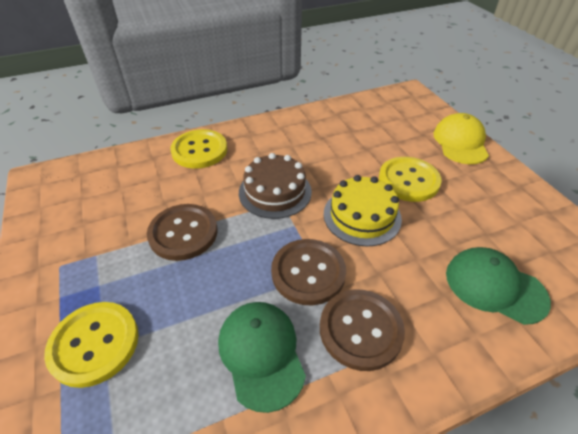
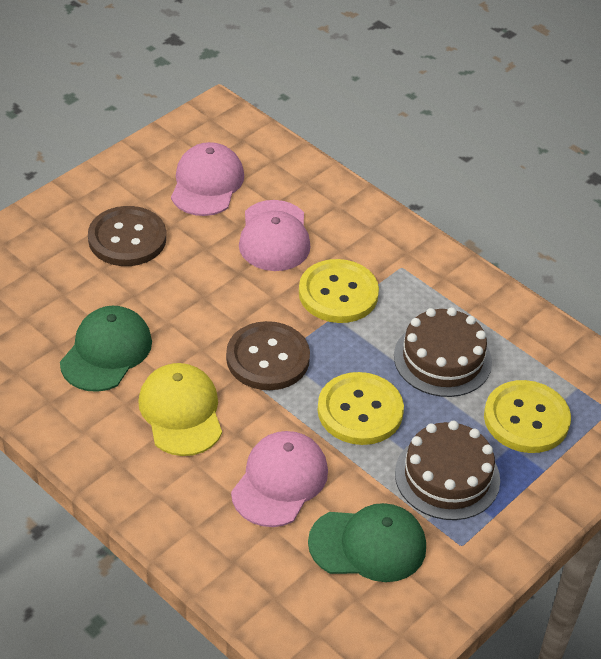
brown button: [147,204,217,261] [271,239,346,305] [320,289,405,371] = 3 -> [88,206,166,266] [226,321,310,390] = 2
brown cake: [239,153,312,219] = 1 -> [394,307,492,397] [395,421,500,520] = 2
pink cap: none = 0 -> [171,142,244,216] [231,431,328,527] [239,200,311,271] = 3
yellow cake: [324,175,402,246] = 1 -> none = 0

